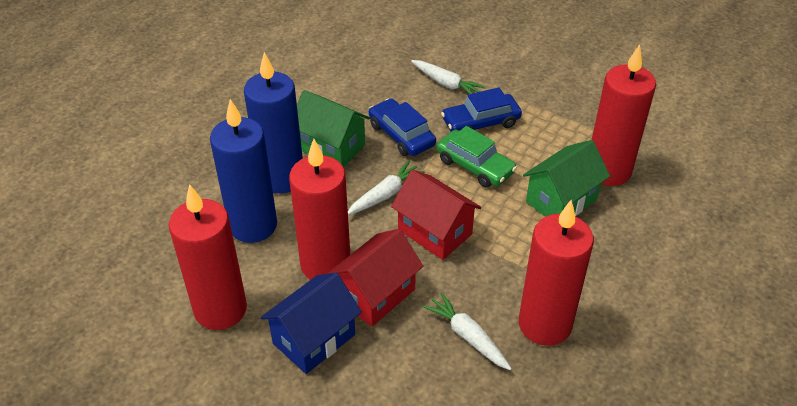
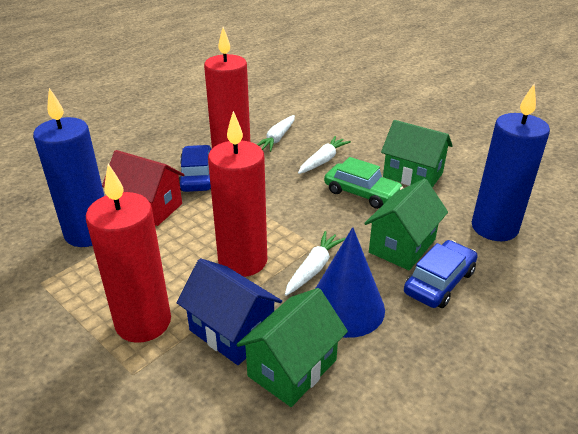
blue cone: none = 0 -> [315,227,385,338] = 1
green house: [297,90,370,167] [523,140,610,217] = 2 -> [236,288,348,407] [364,178,448,270] [381,120,453,188] = 3
red candle: [169,184,247,330] [289,139,350,280] [519,200,594,346] [592,44,656,186] = 4 -> [86,164,171,343] [204,27,250,148] [208,111,267,277] = 3
red house: [327,229,423,327] [391,170,481,260] = 2 -> [102,150,185,226] = 1

